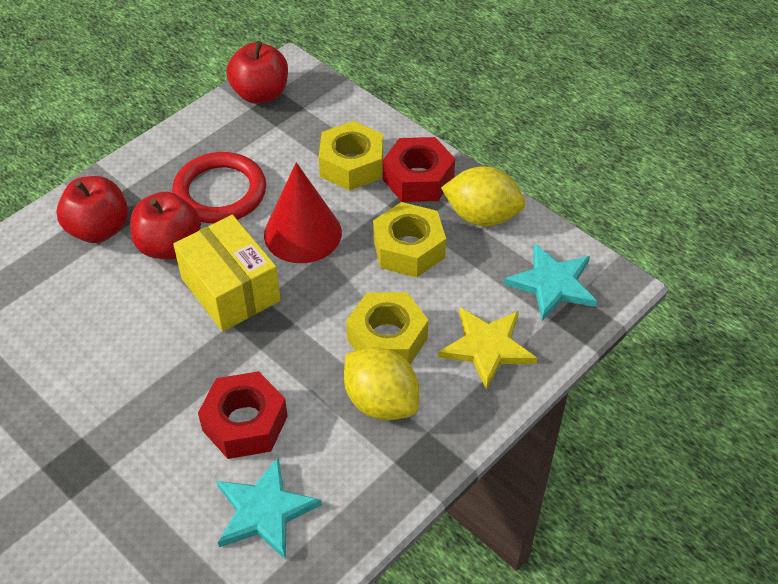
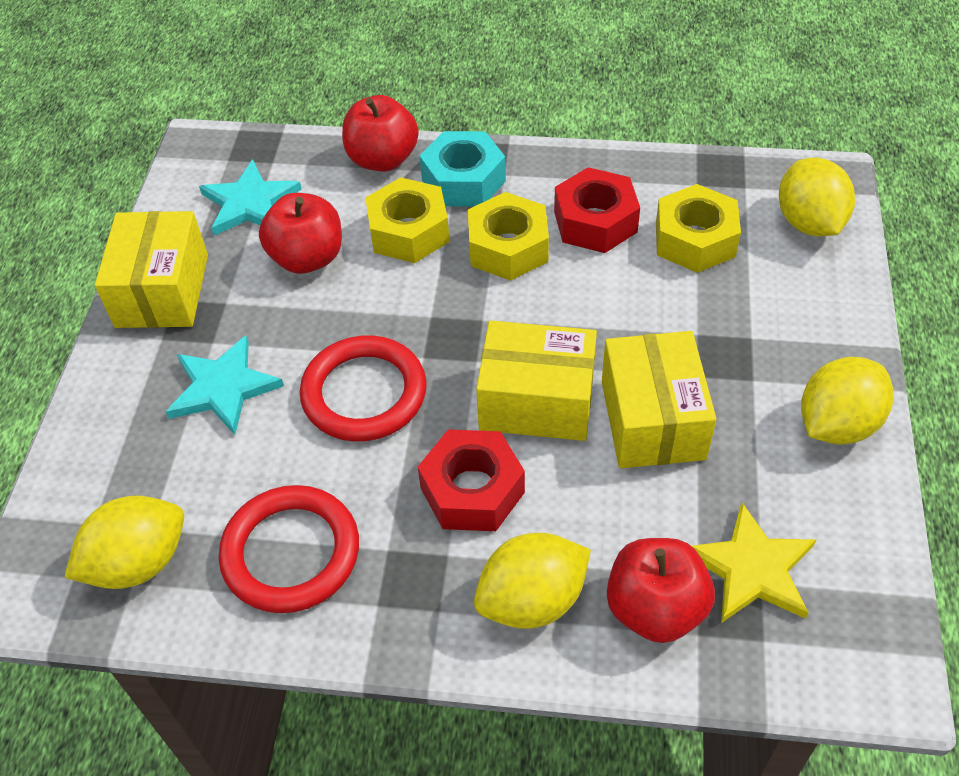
red cone: [264,162,342,263] = 1 -> none = 0
red ring: [172,152,266,223] = 1 -> [219,485,359,613] [299,335,427,441] = 2
turquoise nut: none = 0 -> [420,131,506,207] = 1
yellow box: [173,215,281,332] = 1 -> [95,211,208,328] [476,321,597,441] [602,331,717,468] = 3
yellow lemon: [344,347,419,420] [441,166,526,226] = 2 -> [64,495,184,589] [474,533,591,629] [779,157,855,236] [801,357,894,445] = 4

